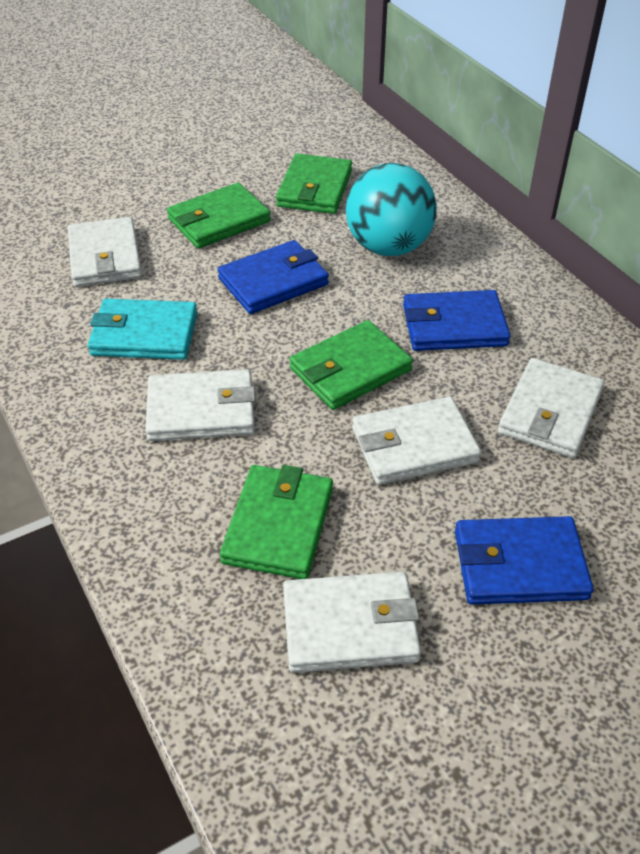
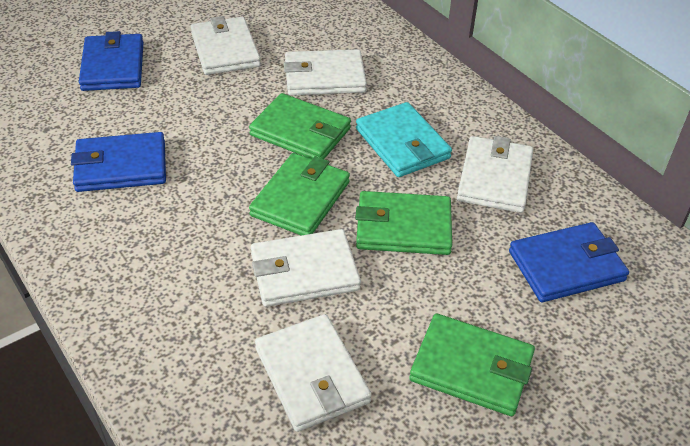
turquoise ball: [346,163,437,256] = 1 -> none = 0

